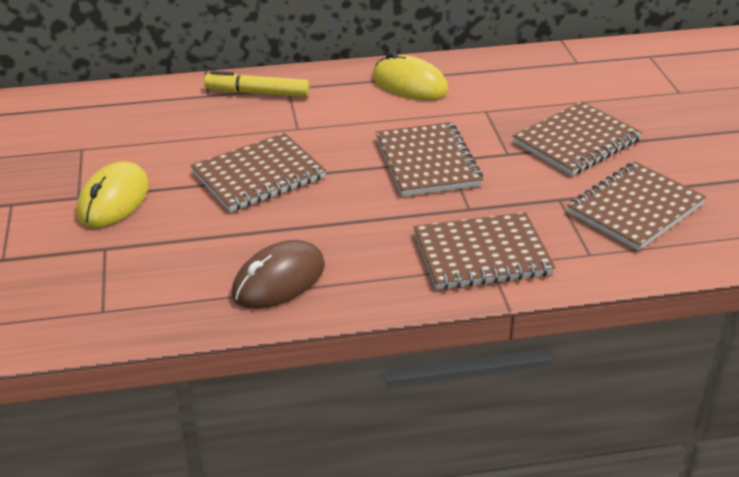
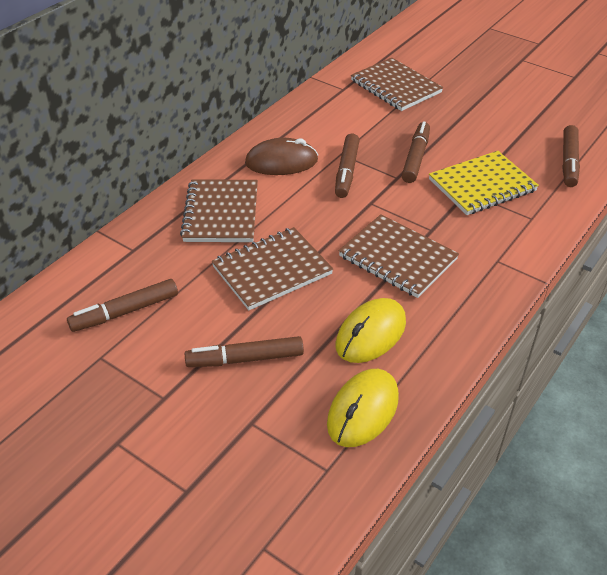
brown marker: none = 0 -> [67,279,178,332] [185,336,304,367] [335,133,360,198] [402,121,430,183] [562,125,580,187] = 5
brown notebook: [190,133,326,212] [376,122,483,196] [413,212,556,290] [513,101,642,176] [567,161,706,251] = 5 -> [180,179,258,242] [212,227,333,310] [339,214,459,298] [351,58,443,111] = 4
yellow marker: [204,71,310,97] = 1 -> none = 0
yellow notebook: none = 0 -> [429,151,539,215] = 1

